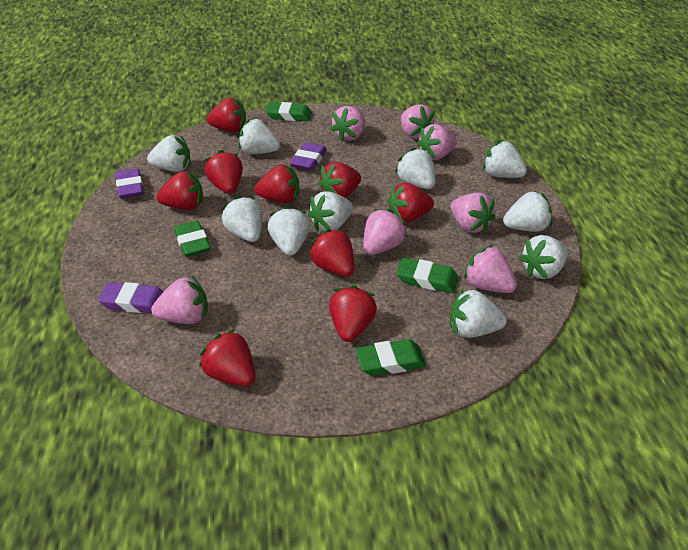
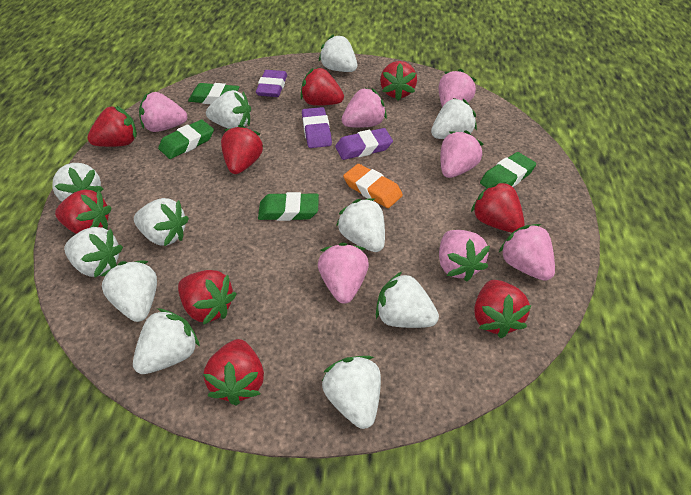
orange eraser: none = 0 -> [343,164,403,208] = 1
white strawberry: [147,135,191,172] [222,196,262,242] [238,119,280,154] [268,206,310,256] [308,191,353,231] [395,147,435,189] [450,289,507,338] [483,140,527,178] [503,191,552,232] [519,235,568,279] = 10 -> [52,163,103,202] [64,227,123,277] [100,261,157,322] [133,308,200,374] [134,198,189,246] [206,90,251,129] [319,34,357,72] [322,356,381,429] [336,198,385,252] [376,272,439,328] [431,98,477,139] = 11

